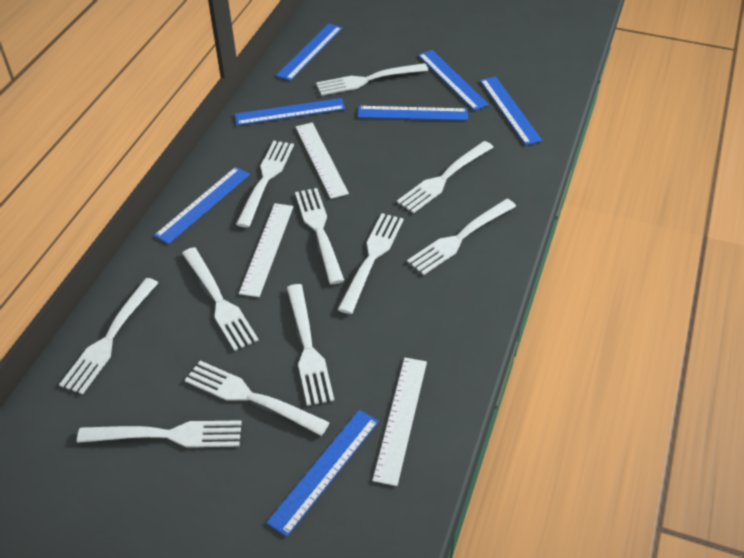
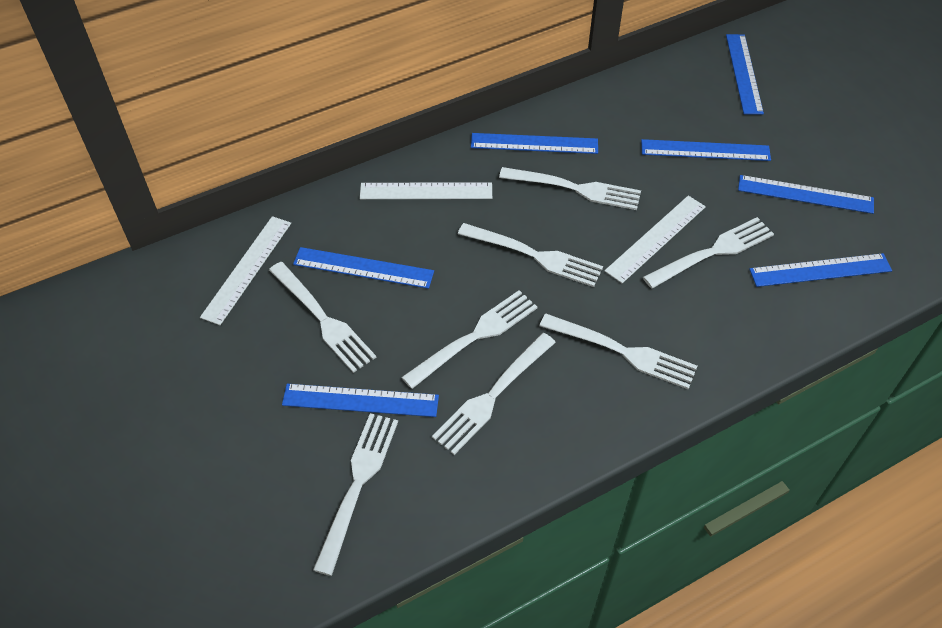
white fork: [59,278,158,394] [77,420,242,448] [182,247,259,351] [185,361,330,436] [236,140,294,228] [287,284,334,406] [295,188,344,284] [316,63,428,96] [338,213,404,314] [397,141,493,213] [407,199,516,275] = 11 -> [269,262,376,373] [313,413,398,576] [401,290,537,389] [432,333,556,455] [458,223,603,287] [499,167,641,210] [540,314,698,389] [643,217,774,289] = 8

